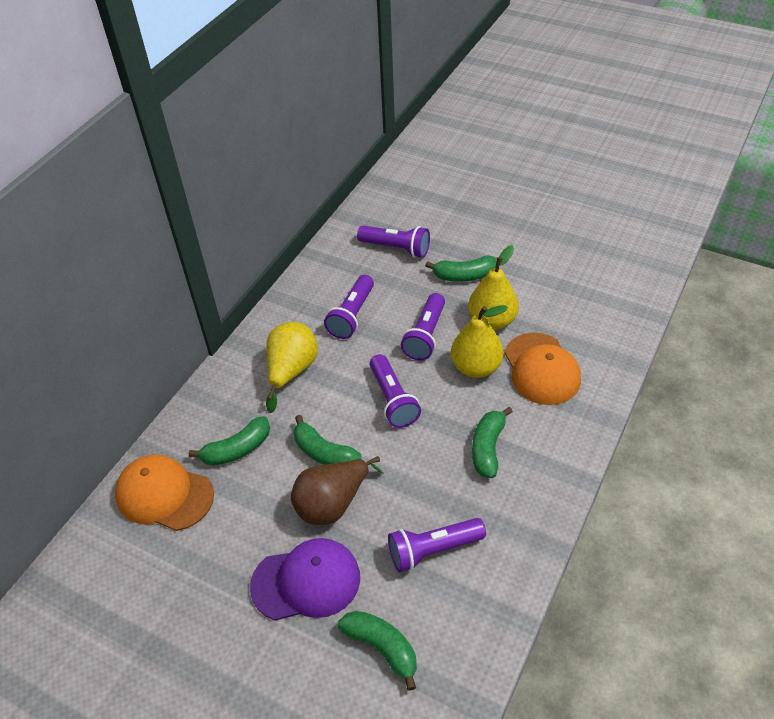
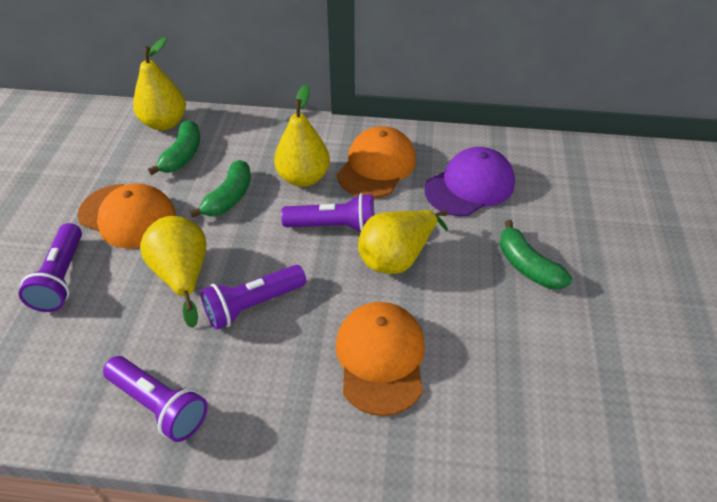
brown pear: [291,456,383,525] = 1 -> none = 0
green banana: [189,416,270,466] [294,415,362,465] [338,611,417,691] [425,255,497,282] [472,407,513,478] = 5 -> [148,120,200,175] [190,160,251,218] [499,220,572,289] = 3
orange cap: [115,454,214,531] [505,332,581,405] = 2 -> [77,183,176,248] [336,302,425,416] [337,126,416,198] = 3
purple flashlight: [324,275,374,339] [357,226,430,258] [370,354,421,428] [388,518,486,572] [401,293,445,360] = 5 -> [19,223,82,312] [103,356,208,442] [200,265,306,330] [281,193,374,232] = 4
yellow pear: [266,322,318,413] [451,305,508,378] [468,245,519,330] = 3 -> [133,37,186,130] [140,216,207,328] [274,84,330,187] [358,210,448,274] = 4

